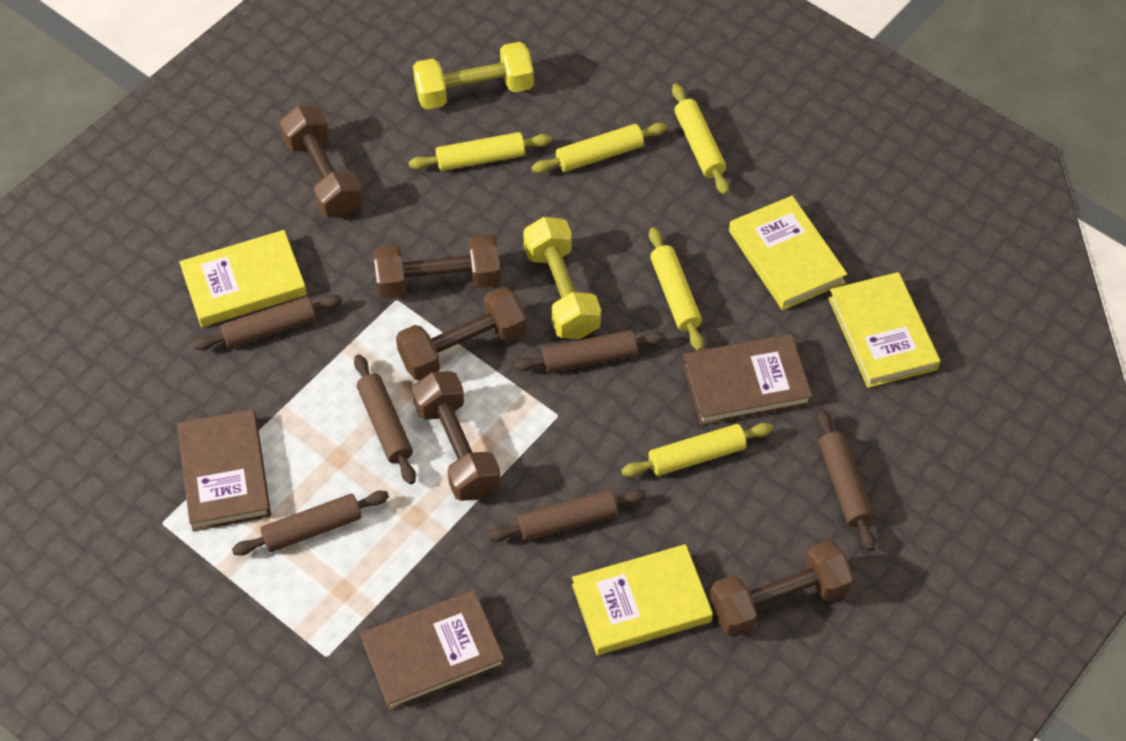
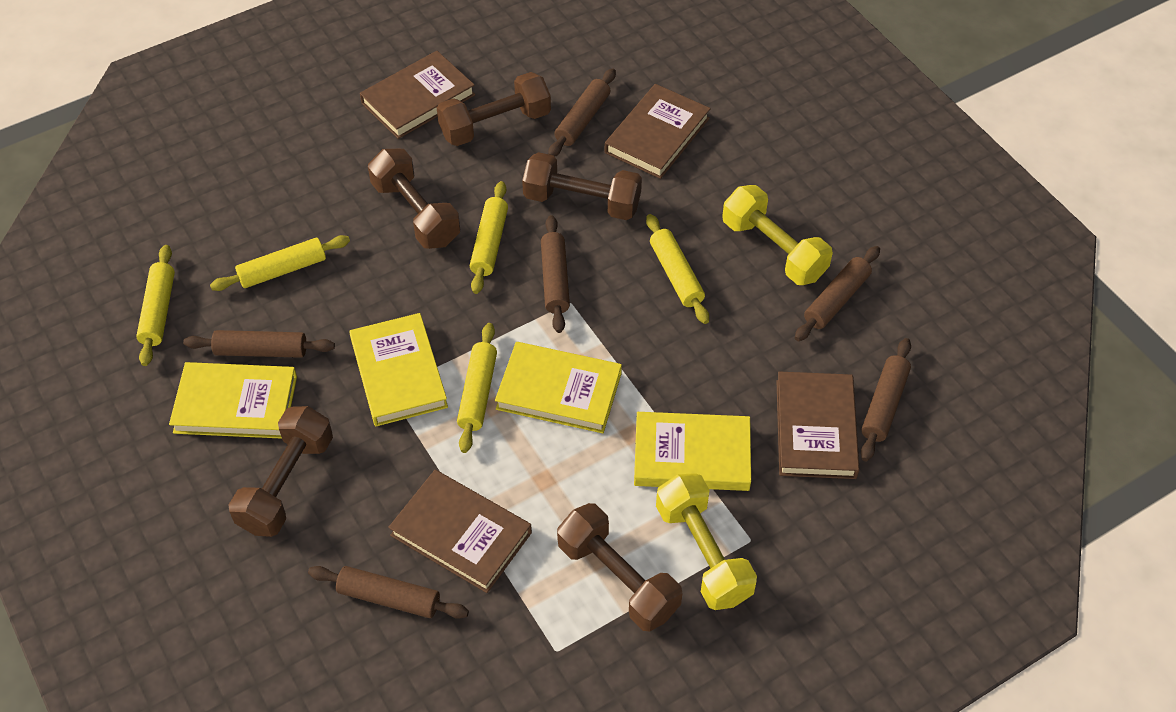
brown book: [177,409,271,531] [360,590,505,711] [682,334,812,426] = 3 -> [360,51,475,139] [388,470,532,593] [605,84,711,179] [777,372,860,479] = 4

